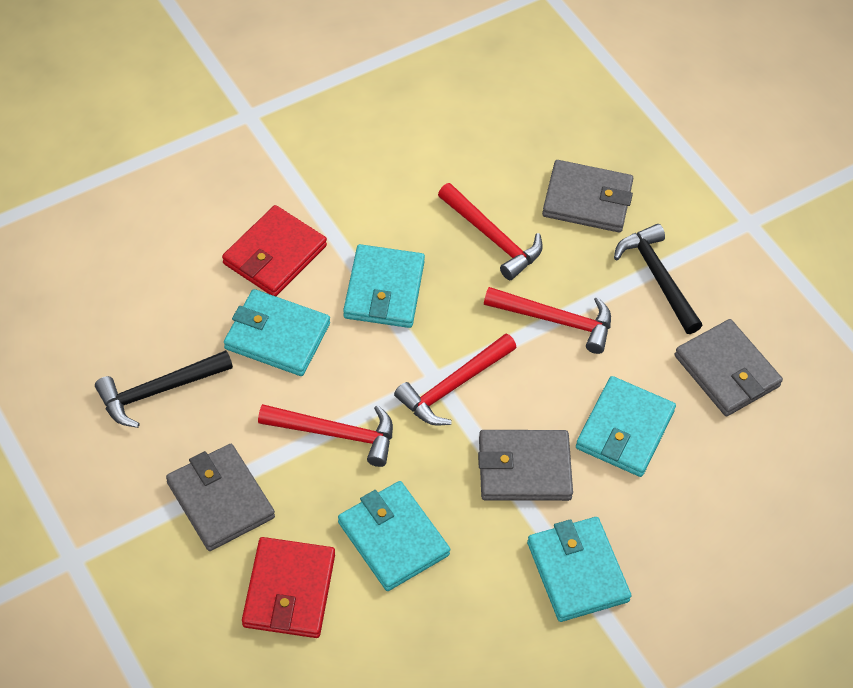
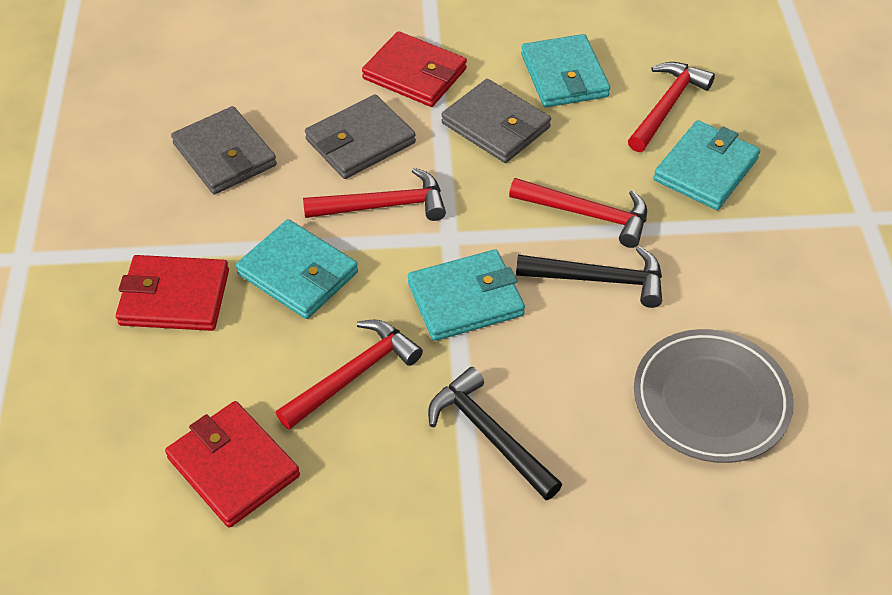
grey plate: none = 0 -> [634,329,793,463] = 1
grey wallet: [166,444,275,551] [478,430,573,501] [542,160,634,232] [674,319,783,416] = 4 -> [171,106,277,194] [305,95,416,179] [441,79,551,163] = 3
red wallet: [222,205,327,296] [242,537,335,638] = 2 -> [116,255,229,331] [165,401,300,528] [362,31,467,107] = 3
turquoise wallet: [224,289,330,376] [338,481,450,591] [343,244,425,328] [527,517,631,622] [576,376,676,477] = 5 -> [236,219,358,319] [408,249,525,341] [521,34,610,107] [653,120,760,210] = 4

